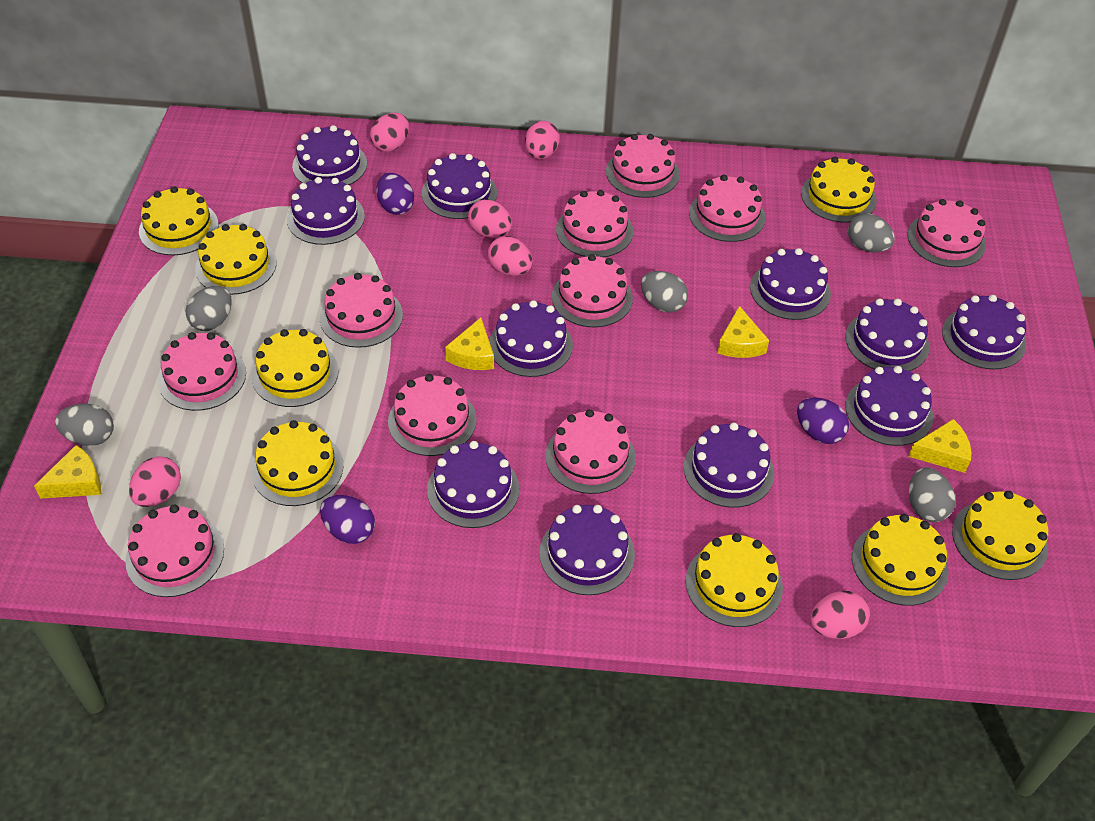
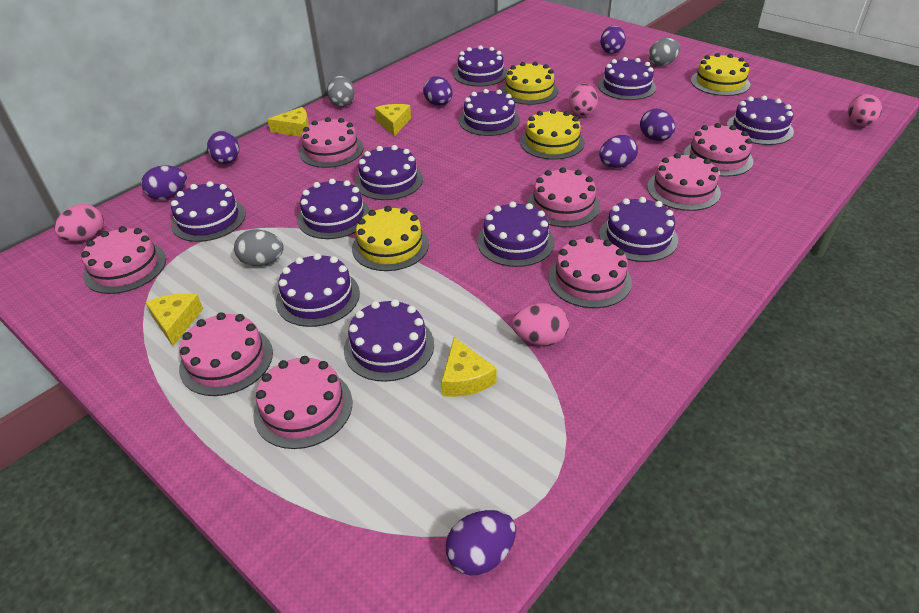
grey egg: [55,404,114,446] [186,286,232,331] [641,271,688,313] [848,213,895,252] [909,468,955,522] = 5 -> [234,229,284,266] [327,76,354,107] [649,38,680,66] = 3
pink cake: [125,504,224,597] [158,332,246,411] [320,273,403,348] [388,374,477,456] [546,409,636,494] [552,254,633,328] [556,190,633,257] [606,134,680,198] [689,175,766,242] [907,199,986,267] = 10 -> [81,226,166,294] [179,312,273,396] [253,356,352,449] [299,117,364,168] [527,167,600,227] [548,236,632,308] [647,153,721,211] [683,123,753,177] = 8
pink egg: [129,456,181,507] [370,113,409,152] [468,199,512,238] [488,236,533,276] [525,121,560,159] [810,591,870,639] = 6 -> [54,204,104,242] [512,303,569,346] [569,83,598,116] [848,94,882,126] = 4
purple egg: [320,495,375,544] [376,173,414,215] [797,398,849,444] = 3 -> [141,166,187,200] [207,131,239,164] [423,76,453,106] [446,510,516,576] [599,135,638,168] [600,25,626,54] [640,109,675,141] = 7
yellow cake: [139,186,218,255] [195,224,276,295] [251,420,344,506] [252,329,339,407] [686,533,783,627] [801,157,877,223] [852,514,948,606] [952,491,1048,580] = 8 -> [352,206,429,271] [501,62,558,105] [520,109,585,160] [691,53,750,96] = 4

